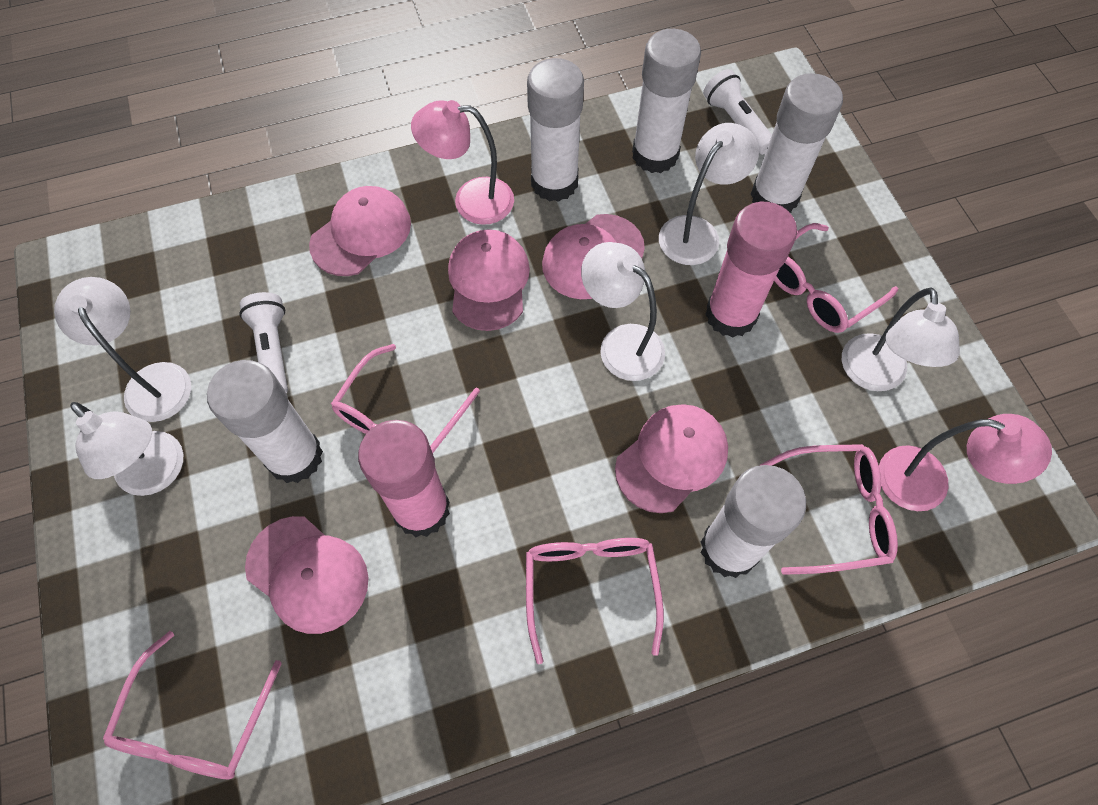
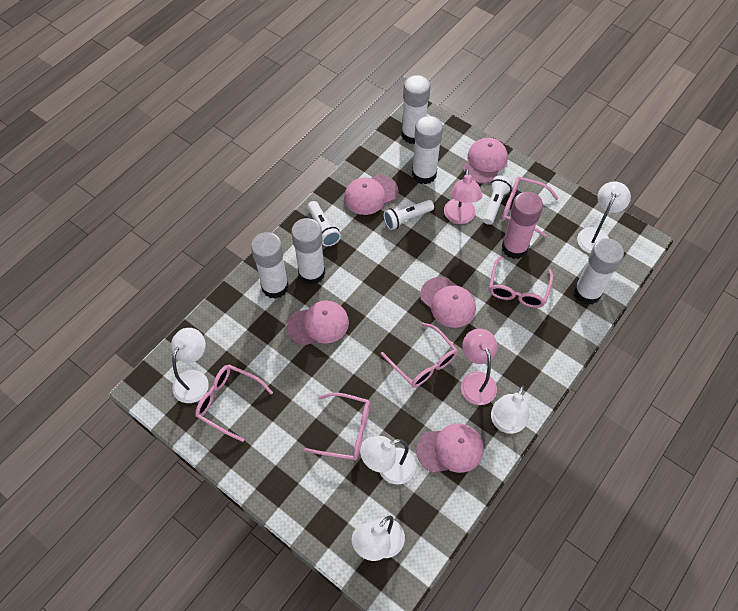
pink glue stick: [358,420,450,537] [705,202,797,338] = 2 -> [502,192,543,259] = 1
white flashlight: [239,292,288,394] [703,69,772,155] = 2 -> [308,201,341,246] [384,200,434,230] [483,176,512,225] = 3

